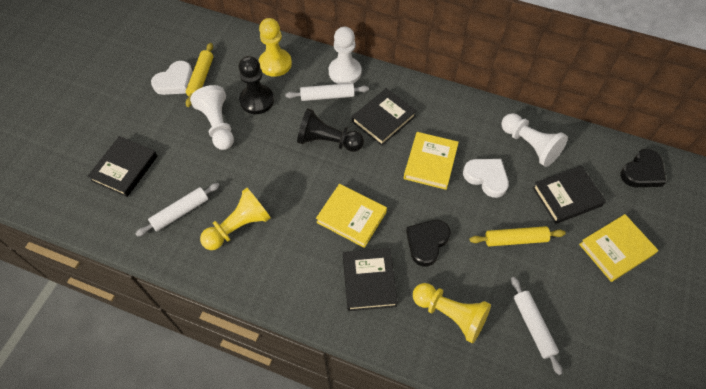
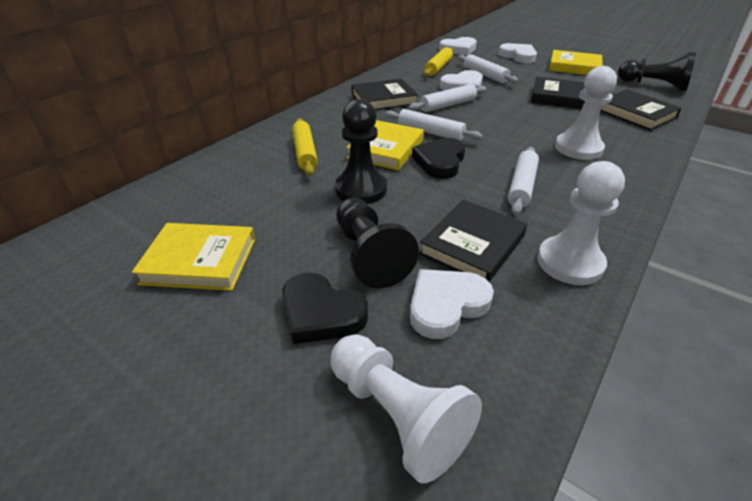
black pawn: [238,56,274,114] [297,108,364,152] = 2 -> [335,99,387,204] [336,198,419,289] [618,52,696,91] = 3
white heart: [151,61,193,95] [463,159,509,198] = 2 -> [410,269,494,339] [439,37,477,55] [440,70,483,90] [499,43,537,63] = 4
white rolling pin: [136,183,220,236] [285,83,369,101] [511,277,563,375] = 3 -> [384,109,483,141] [408,84,486,112] [458,54,518,84] [508,147,539,215] = 4
yellow pawn: [200,188,271,250] [259,18,292,77] [413,283,491,344] = 3 -> none = 0

